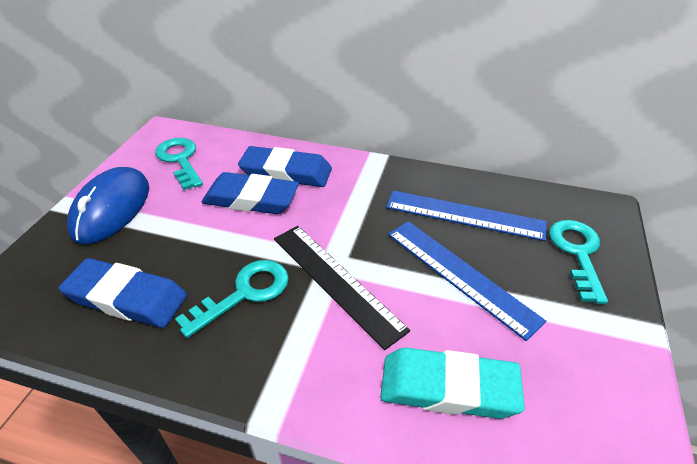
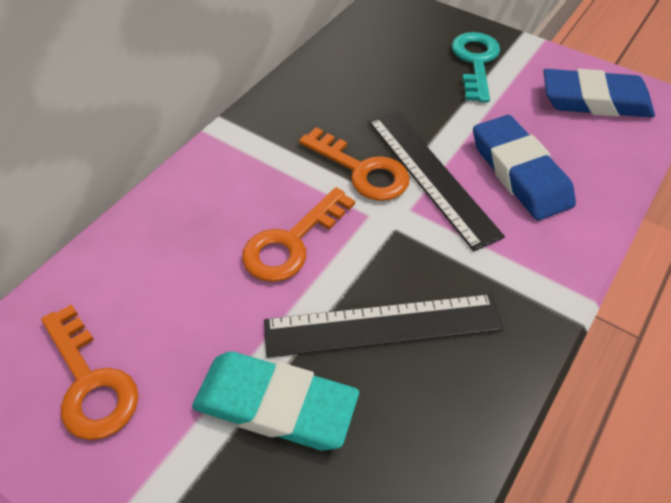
black ruler: [274,226,410,350] = 1 -> [264,294,503,358] [368,111,505,251] = 2
blue eraser: [59,258,187,328] [202,172,299,214] [238,146,332,187] = 3 -> [473,115,576,221] [543,69,655,118] = 2
blue mouse: [67,167,149,244] = 1 -> none = 0
blue ruler: [386,190,547,241] [388,221,547,341] = 2 -> none = 0
orange key: none = 0 -> [41,304,139,440] [242,187,355,282] [299,127,410,201] = 3
turquoise key: [155,138,203,190] [175,260,289,338] [549,220,608,304] = 3 -> [452,32,500,102] = 1

